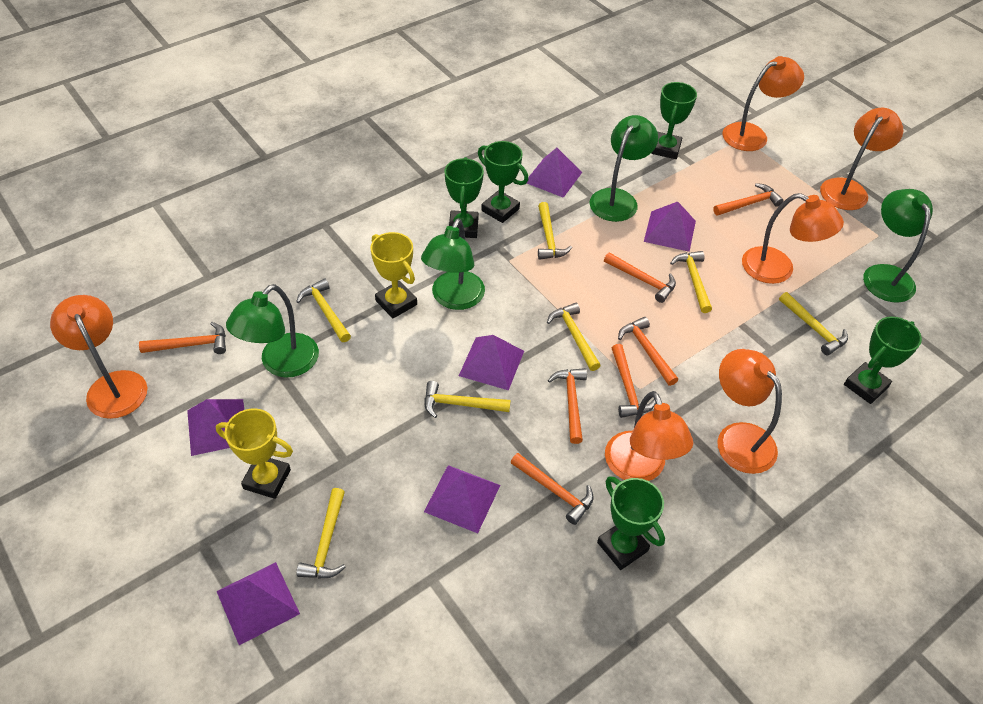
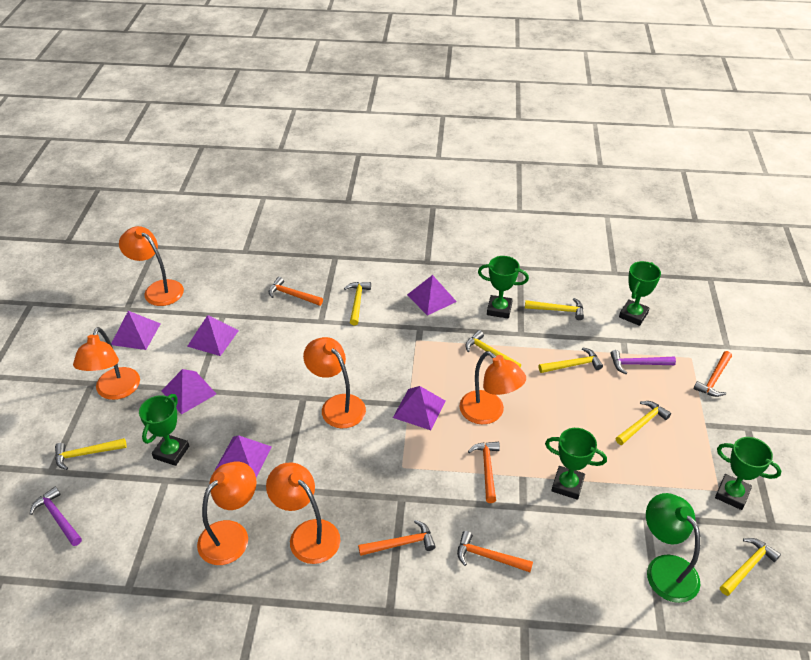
green lamp: [226,284,319,378] [421,218,485,310] [589,115,658,222] [863,189,933,303] = 4 -> [646,493,700,603] = 1
orange hammer: [139,322,226,354] [510,453,594,525] [548,368,587,444] [604,252,676,303] [612,344,656,418] [618,317,678,386] [713,183,784,216] = 7 -> [269,277,323,306] [358,520,436,556] [457,531,533,572] [468,442,500,503] [694,351,732,397] = 5
purple hammer: none = 0 -> [30,487,82,546] [610,350,676,374] = 2
yellow trophy: [216,409,293,499] [371,232,417,318] = 2 -> none = 0

